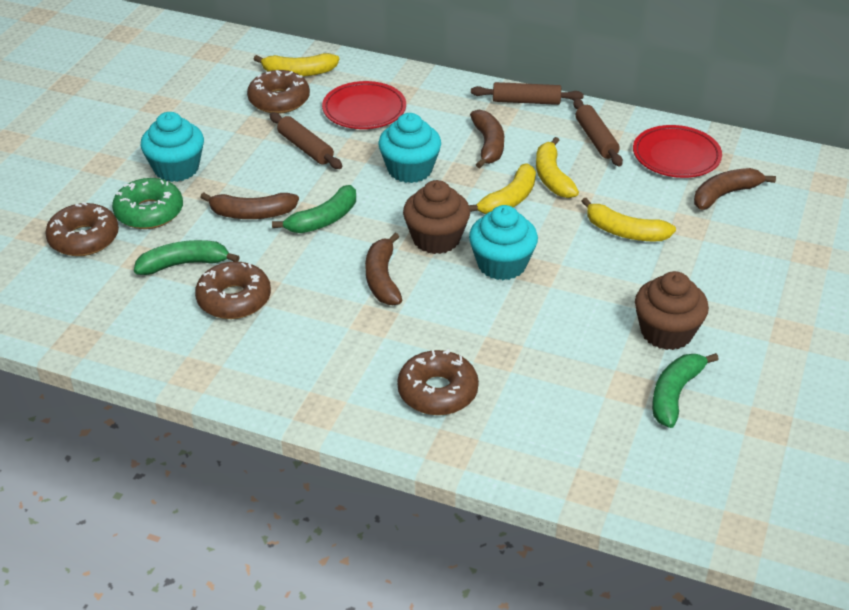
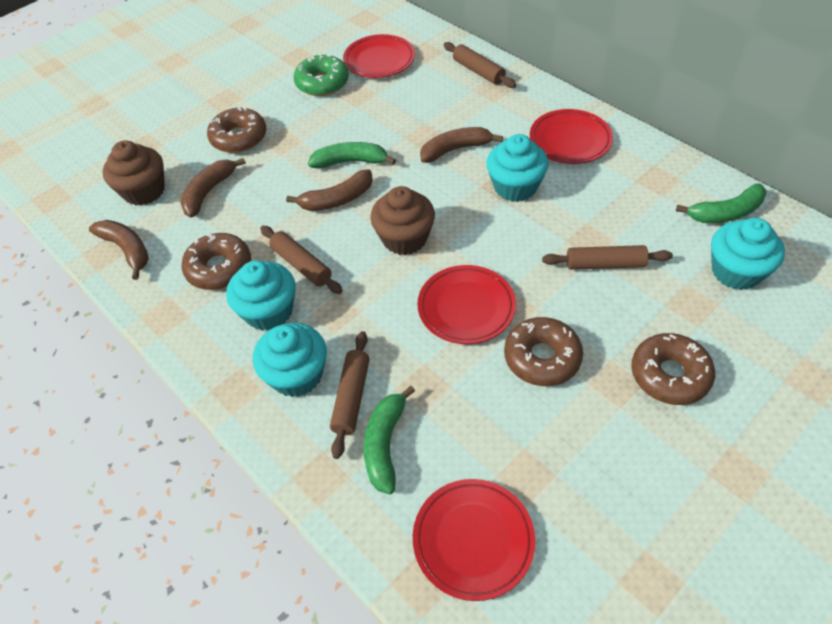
brown rolling pin: [270,112,342,169] [471,82,584,105] [573,98,623,166] = 3 -> [260,226,343,294] [330,331,370,459] [444,42,516,88] [542,245,673,270] = 4
red plate: [322,81,406,129] [633,125,722,178] = 2 -> [343,34,415,78] [413,479,535,601] [417,265,516,344] [530,109,613,164] = 4
turquoise cupcake: [141,112,204,182] [378,113,441,183] [469,205,538,280] = 3 -> [226,260,296,331] [253,323,327,397] [487,134,549,202] [711,218,785,290] = 4
yellow banana: [254,53,339,77] [469,163,536,214] [536,137,579,198] [582,198,676,241] = 4 -> none = 0

